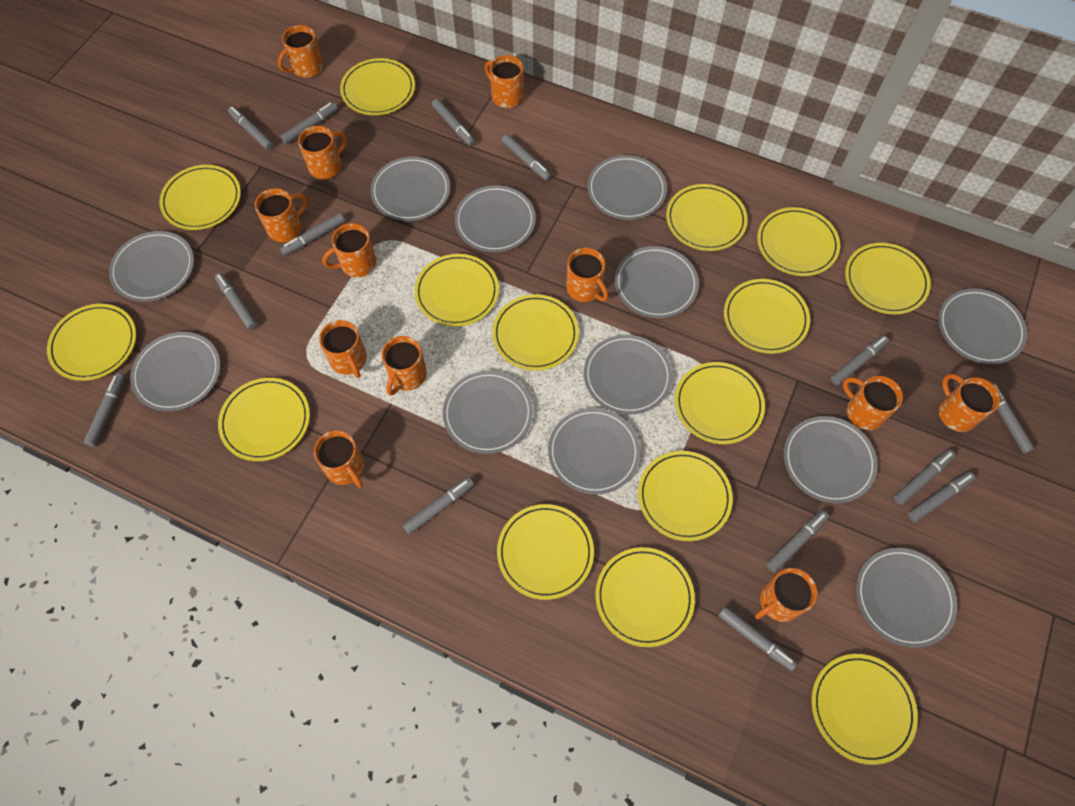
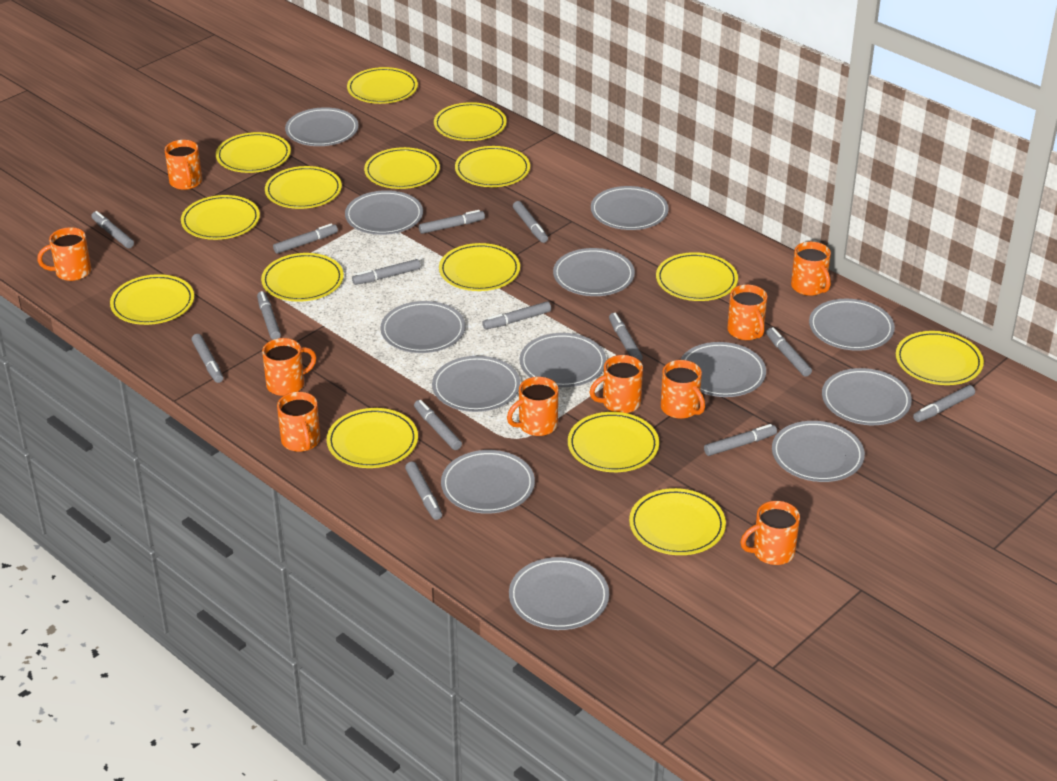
grey plate: [109,231,194,302] [130,332,220,411] [370,157,450,221] [443,371,533,454] [455,185,536,252] [548,408,640,495] [584,335,672,415] [587,155,667,220] [615,246,699,318] [784,416,878,503] [856,548,957,648] [938,289,1027,364] = 12 -> [285,107,359,146] [345,190,423,235] [380,301,465,353] [432,356,520,412] [441,450,535,514] [509,557,609,630] [520,333,606,387] [553,248,635,296] [591,186,669,230] [680,342,766,397] [772,421,865,482] [809,299,895,351] [822,368,912,425] = 13
orange mug: [255,188,307,242] [278,25,324,78] [298,126,347,179] [314,430,364,488] [319,320,367,378] [322,223,376,277] [382,336,427,396] [485,55,524,108] [566,248,608,302] [755,568,817,622] [843,376,903,430] [939,374,1000,432] = 12 -> [37,227,91,281] [165,140,202,190] [262,338,316,396] [277,392,320,452] [507,377,558,436] [590,355,643,413] [661,360,705,419] [727,285,767,340] [740,501,800,565] [791,242,831,296] = 10

